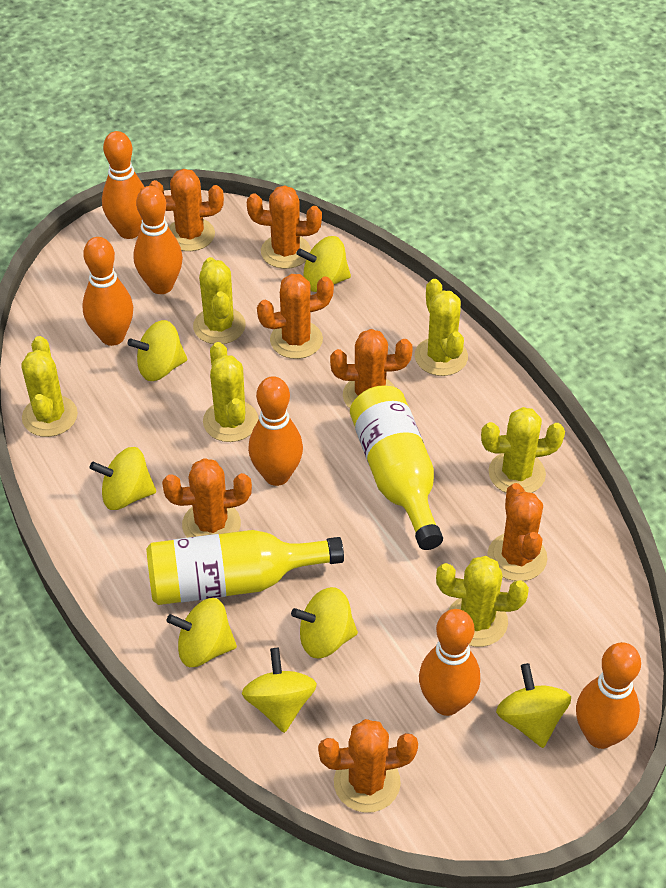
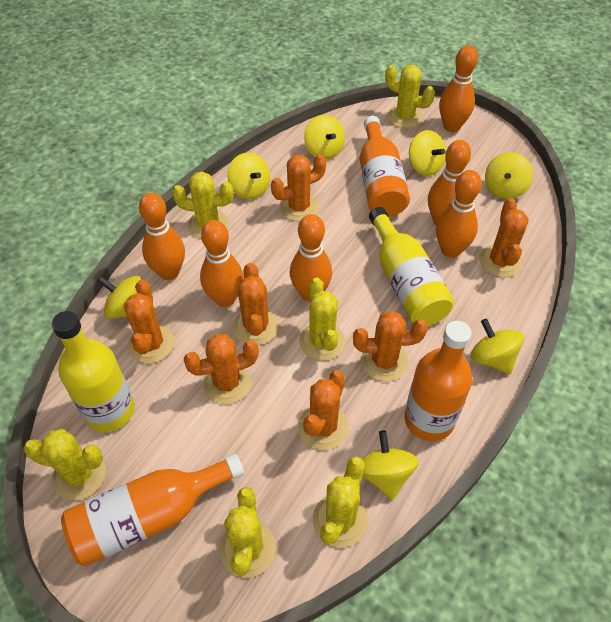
orange bottle: none = 0 -> [61,453,245,567] [360,116,410,217] [404,321,472,441] = 3

